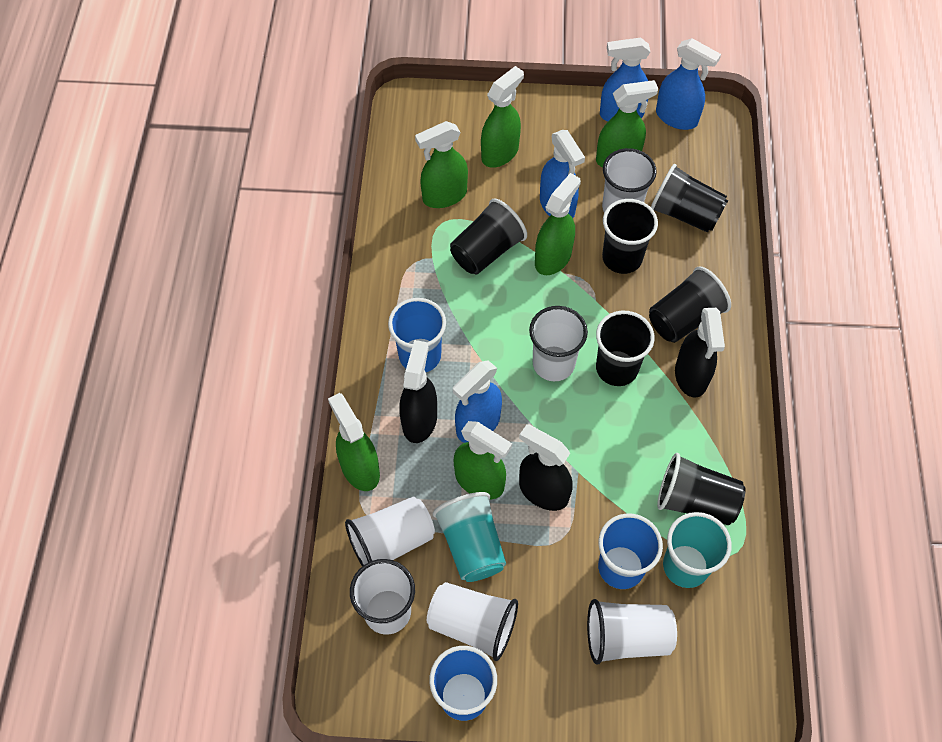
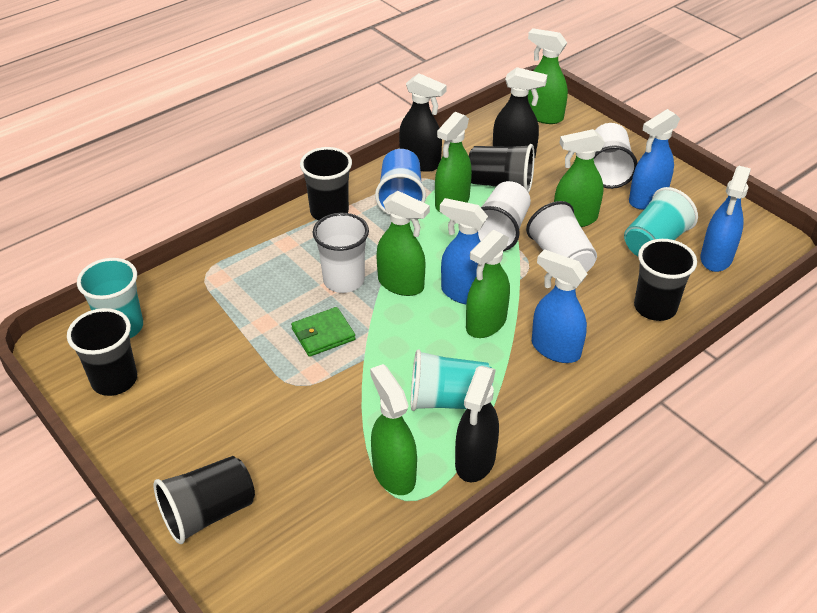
black cup: [450,199,527,275] [596,311,655,386] [602,199,658,274] [649,267,731,343] [651,164,728,233] [657,453,746,525] = 6 -> [67,308,137,396] [153,456,255,544] [300,147,352,220] [469,144,535,193] [634,239,697,321] = 5
blue cup: [388,298,446,372] [429,646,497,721] [598,513,663,589] = 3 -> [375,149,426,215] = 1
green wallet: none = 0 -> [291,307,356,357] = 1
turquoise cup: [433,492,506,582] [663,512,732,588] = 2 -> [77,258,143,338] [411,349,493,411] [624,187,698,256] = 3
white cup: [345,497,435,566] [350,559,415,635] [427,582,518,661] [529,306,588,381] [587,599,677,665] [602,148,657,212] = 6 -> [313,213,369,293] [478,181,531,251] [526,201,597,272] [594,123,638,189] = 4

